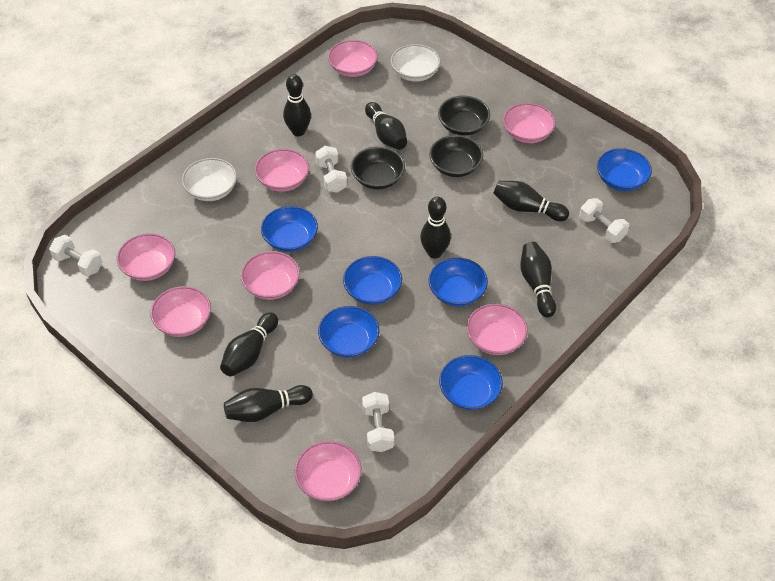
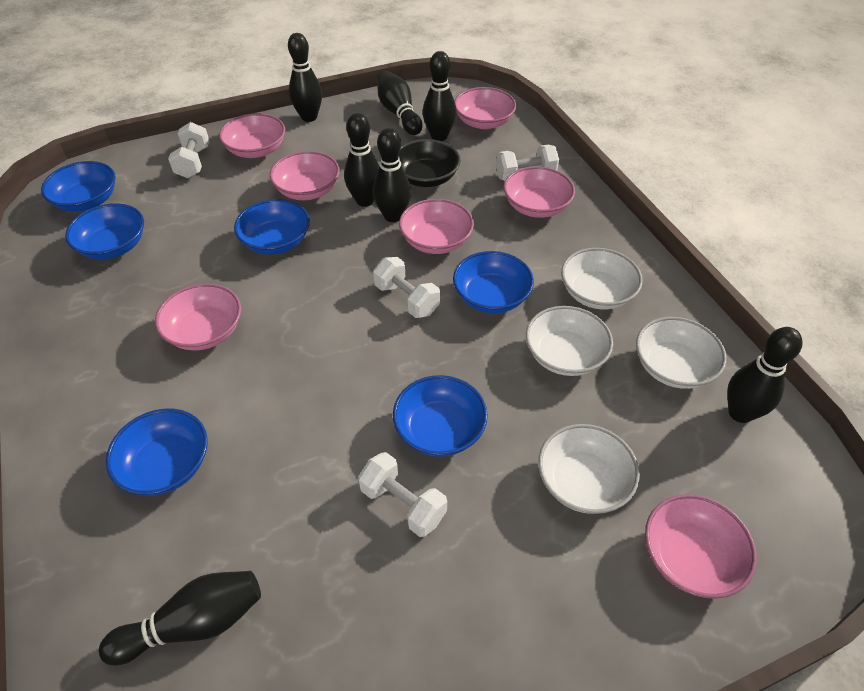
black bowl: [351,147,405,189] [429,135,483,177] [438,96,490,136] = 3 -> [399,139,461,187] = 1
pink bowl: [117,233,175,281] [150,286,211,337] [241,251,300,300] [255,149,309,192] [294,441,362,501] [328,40,378,77] [466,303,528,355] [503,103,556,143] = 8 -> [155,283,241,350] [219,113,285,158] [270,151,340,200] [399,199,474,254] [455,87,516,129] [504,166,575,218] [645,494,757,599] = 7
white bowl: [182,158,237,201] [391,44,441,82] = 2 -> [526,306,613,376] [538,424,640,514] [561,248,643,310] [636,317,727,389] = 4

